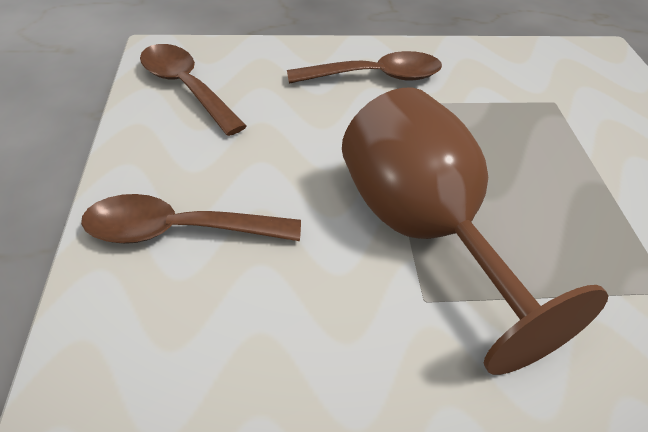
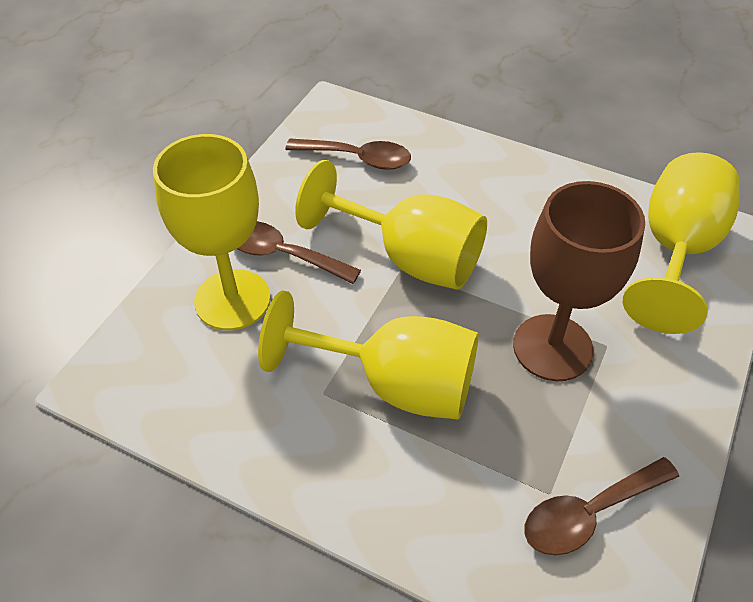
yellow goblet: none = 0 -> [153,134,270,330] [258,291,479,420] [295,160,487,290] [623,152,740,334] = 4

